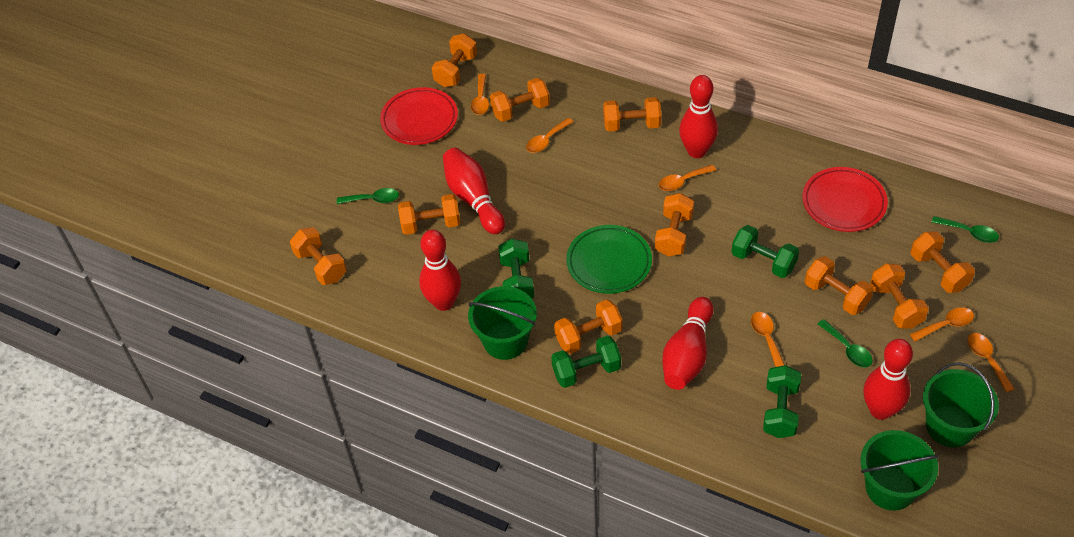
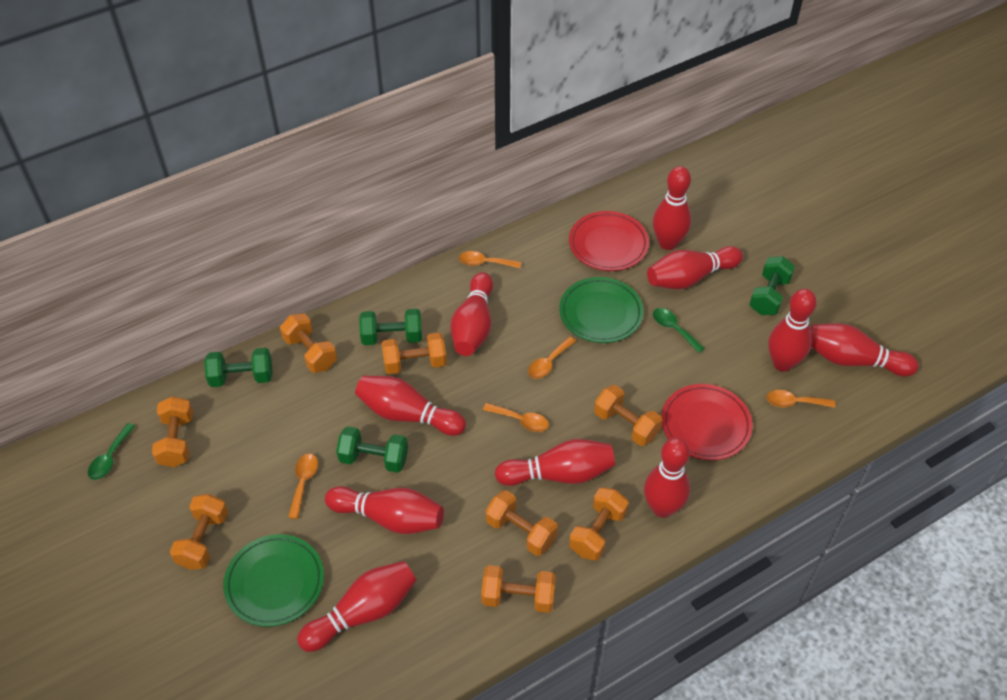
green bucket: [468,286,537,360] [860,430,939,511] [923,362,999,447] = 3 -> none = 0
green plate: [566,225,652,294] = 1 -> [223,534,324,627] [559,277,644,343] = 2
green spoon: [337,188,399,204] [818,319,873,367] [932,216,999,243] = 3 -> [88,423,136,480] [653,308,705,353] = 2
orange dumbbell: [290,227,347,285] [398,194,460,235] [431,34,477,87] [490,78,550,122] [554,299,623,354] [603,97,661,132] [655,193,694,257] [805,256,874,315] [870,263,929,329] [911,231,975,293] = 10 -> [152,396,193,467] [170,494,228,570] [280,313,337,373] [381,333,447,374] [481,565,556,613] [486,490,558,556] [569,487,629,561] [594,385,662,446] = 8
orange spoon: [471,74,489,115] [526,118,573,153] [659,165,716,191] [751,312,785,367] [910,307,974,342] [968,333,1014,392] = 6 -> [288,454,318,519] [459,251,521,268] [483,403,549,432] [528,337,576,379] [766,390,835,408] = 5
red bowling pin: [419,230,461,311] [443,148,505,234] [662,297,714,390] [679,75,718,158] [863,339,913,420] = 5 -> [297,561,417,652] [325,486,444,534] [355,376,466,436] [450,272,493,356] [495,439,615,486] [644,438,690,518] [647,246,743,289] [653,166,691,250] [768,289,817,372] [810,324,919,377] = 10

